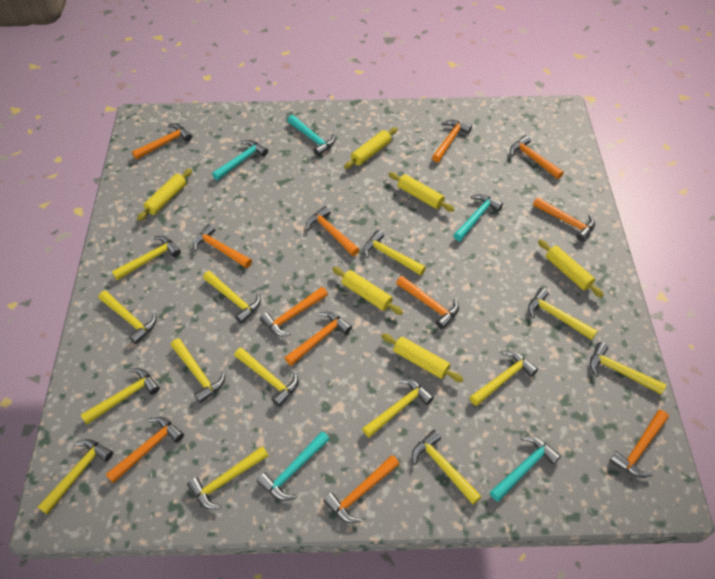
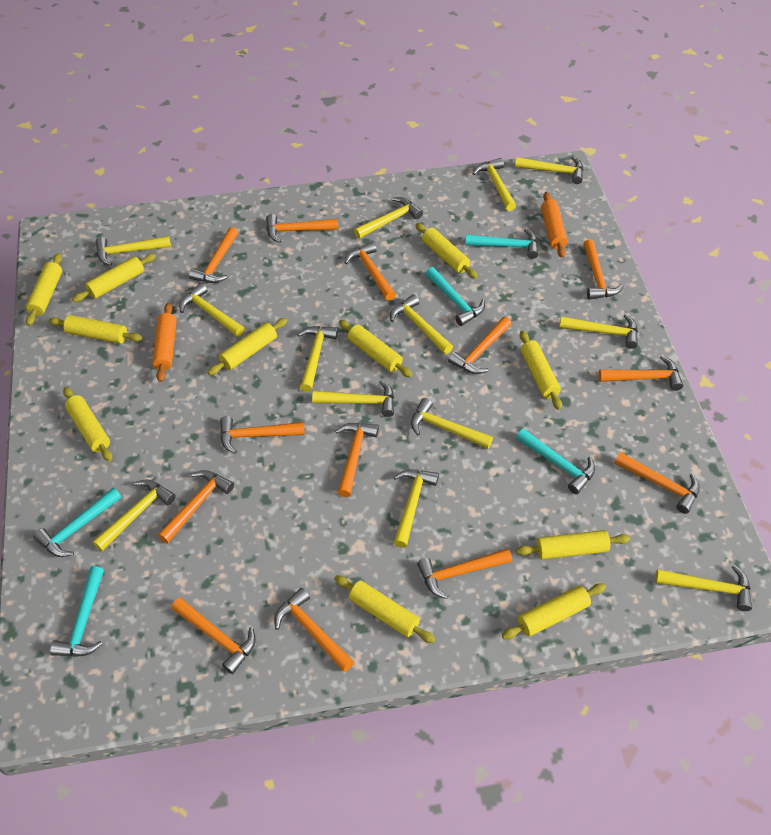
orange hammer: [105,417,184,484] [132,124,192,160] [193,224,252,268] [260,287,328,336] [285,312,352,366] [306,206,360,256] [323,455,399,523] [396,276,459,329] [432,120,472,162] [510,135,564,179] [533,197,595,242] [609,410,669,478] = 12 -> [158,470,234,543] [171,598,256,674] [189,227,238,283] [220,416,305,454] [266,214,339,243] [274,588,354,672] [335,423,379,497] [344,242,396,301] [417,549,512,599] [448,317,511,374] [583,239,624,300] [598,355,683,391] [614,452,700,514] = 13
orange rolling pin: none = 0 -> [152,303,177,382] [541,192,568,258] = 2
yellow hammer: [38,439,113,515] [81,368,160,424] [99,291,156,344] [112,236,181,280] [171,338,225,403] [187,446,269,509] [203,271,261,324] [234,347,298,407] [362,379,434,438] [363,230,426,276] [412,430,482,504] [469,351,538,406] [528,288,598,340] [590,342,666,394] = 14 -> [93,480,176,551] [96,236,171,266] [179,283,245,337] [297,326,338,392] [312,380,394,417] [354,197,423,239] [390,294,453,354] [393,469,439,548] [411,398,493,449] [472,158,516,211] [515,157,583,184] [559,314,638,349] [655,565,752,611] = 13
yellow rolling pin: [137,168,192,221] [332,267,403,315] [344,127,397,169] [381,333,464,382] [388,172,455,212] [538,240,604,298] = 6 -> [26,253,62,326] [49,315,142,344] [63,387,112,462] [72,253,156,302] [207,318,287,375] [334,575,436,643] [339,320,413,378] [416,223,478,279] [502,583,606,639] [516,530,630,560] [520,331,562,410] = 11

